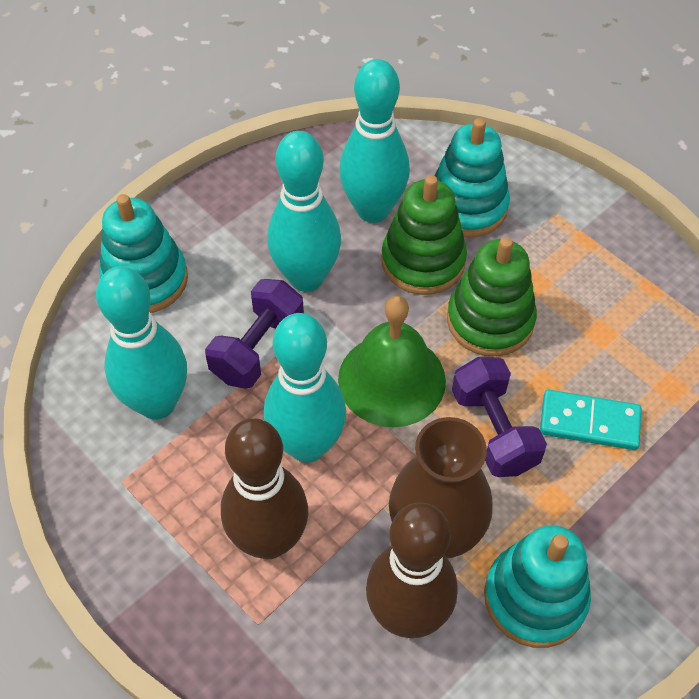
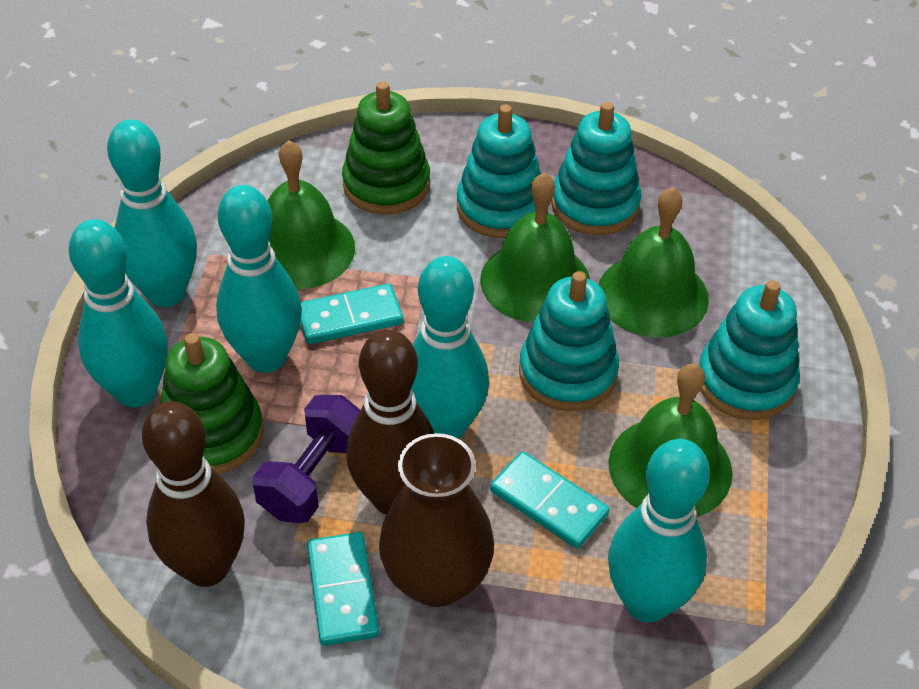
green bell: [338,296,446,427] = 1 -> [267,140,355,289] [480,172,590,322] [599,187,709,338] [608,363,733,517] = 4
purple dumbbell: [205,279,304,389] [452,357,547,477] = 2 -> [252,395,360,523] = 1
turquoise bowling pin: [96,266,187,420] [264,313,346,463] [267,131,341,292] [339,59,410,223] = 4 -> [69,219,168,408] [107,120,197,307] [216,185,302,373] [412,256,489,439] [608,439,710,622] = 5
turquoise domino: [540,390,641,450] = 1 -> [300,283,403,344] [307,532,379,646] [490,451,609,549] = 3
turquoise stacking toy: [99,194,188,313] [434,118,510,237] [484,525,591,648] = 3 -> [457,104,541,238] [519,271,619,411] [551,102,641,235] [699,280,800,420] = 4

